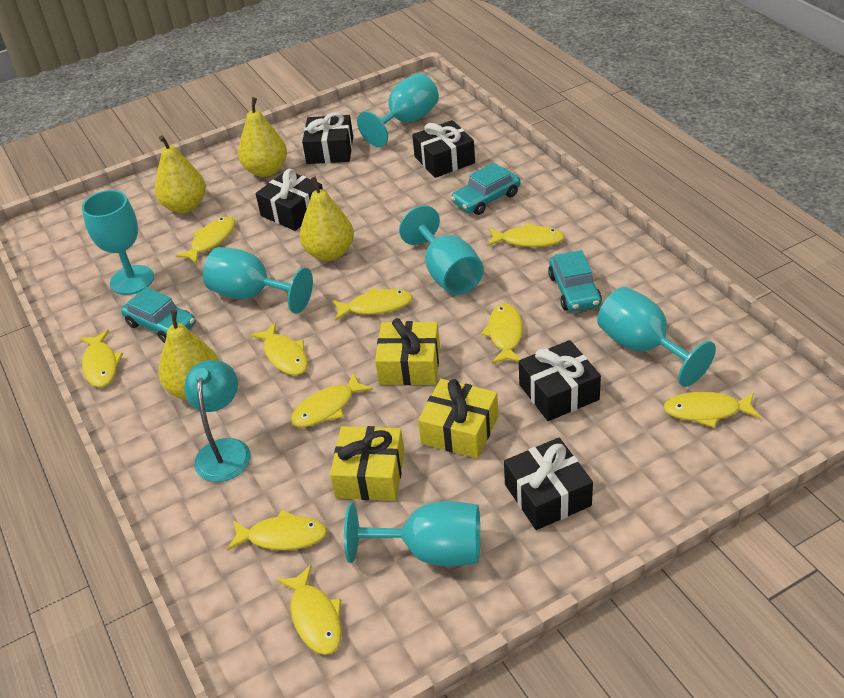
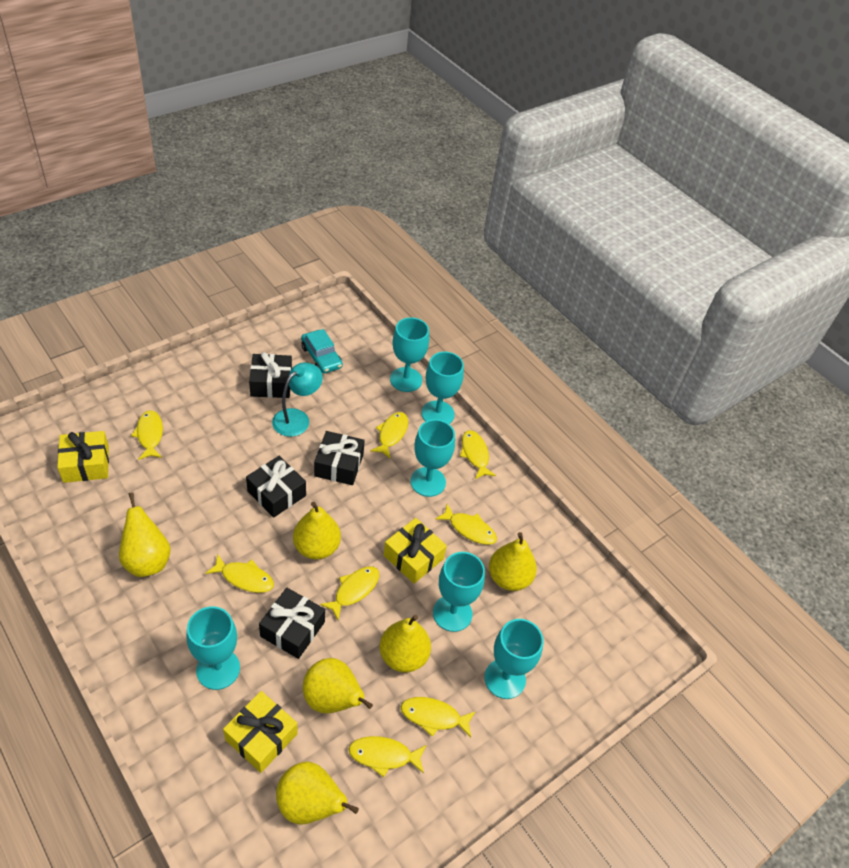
black gift: [255,169,323,231] [302,113,353,164] [412,120,475,178] [504,438,593,530] [519,340,601,421] = 5 -> [246,456,306,518] [249,352,292,398] [259,588,325,659] [314,431,365,485] = 4
turquoise car: [121,287,196,343] [451,162,520,215] [548,250,602,312] = 3 -> [301,329,343,374] = 1
yellow fish: [80,330,123,387] [176,217,235,264] [227,510,327,551] [250,322,308,375] [277,565,342,655] [290,373,373,427] [332,288,413,321] [481,303,523,364] [487,223,565,247] [663,392,761,428] = 10 -> [131,410,163,460] [205,554,274,593] [320,567,379,620] [349,736,426,777] [370,412,408,459] [401,697,476,737] [435,504,497,545] [460,430,496,479] = 8
yellow pear: [155,135,206,213] [159,310,220,400] [238,97,287,177] [299,176,354,261] = 4 -> [119,492,171,577] [276,762,359,824] [293,502,341,559] [303,658,373,713] [380,615,431,673] [489,532,537,591] = 6

